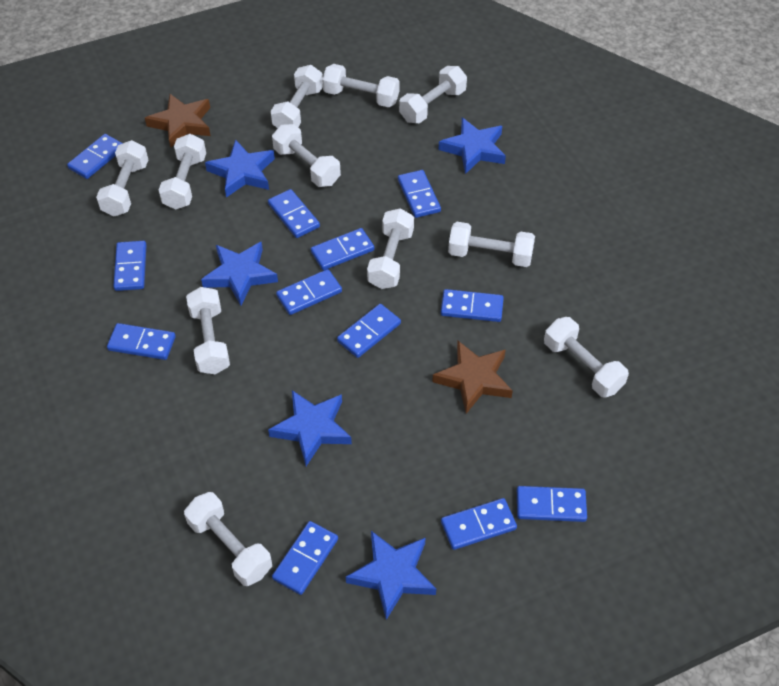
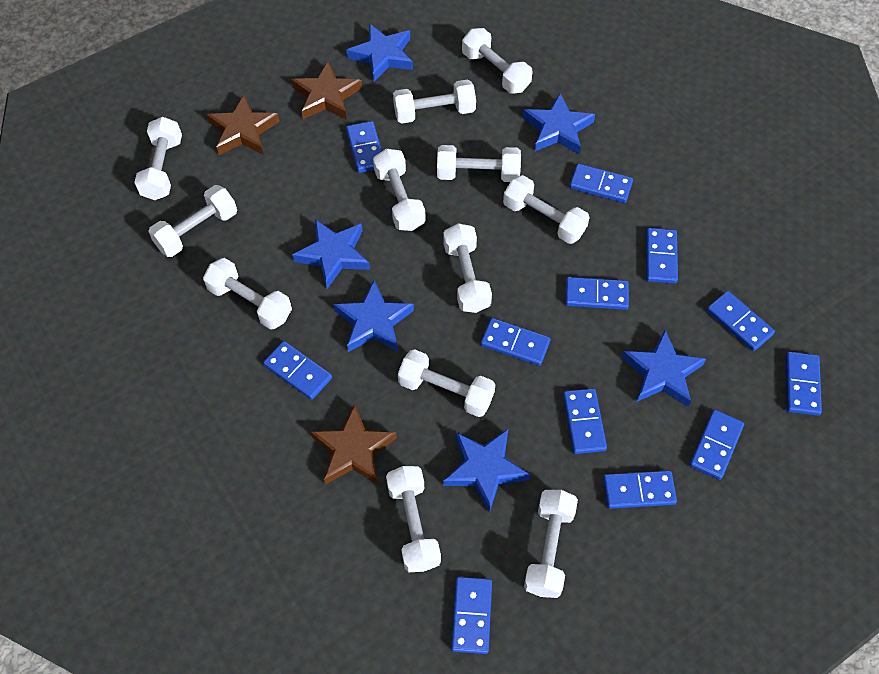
blue star: [201,241,278,305] [205,139,275,197] [268,390,352,466] [346,531,436,620] [438,118,506,174] = 5 -> [292,219,370,289] [334,280,414,352] [346,23,413,83] [443,429,530,513] [523,93,595,154] [622,330,706,407] = 6
brown star: [145,94,211,148] [432,341,513,414] = 2 -> [206,95,280,155] [291,61,362,120] [311,405,397,485] = 3
white dumbbell: [96,140,148,216] [159,134,206,210] [184,492,272,586] [186,287,230,374] [271,65,323,128] [272,124,341,187] [322,64,400,108] [367,208,414,289] [399,66,467,123] [448,222,535,267] [544,317,629,398] = 11 -> [134,117,182,200] [148,185,237,257] [203,258,292,330] [373,149,426,231] [386,466,441,572] [393,80,476,124] [398,349,495,417] [437,145,521,182] [443,223,492,313] [462,28,533,94] [503,175,590,244] [524,490,578,598] = 12

